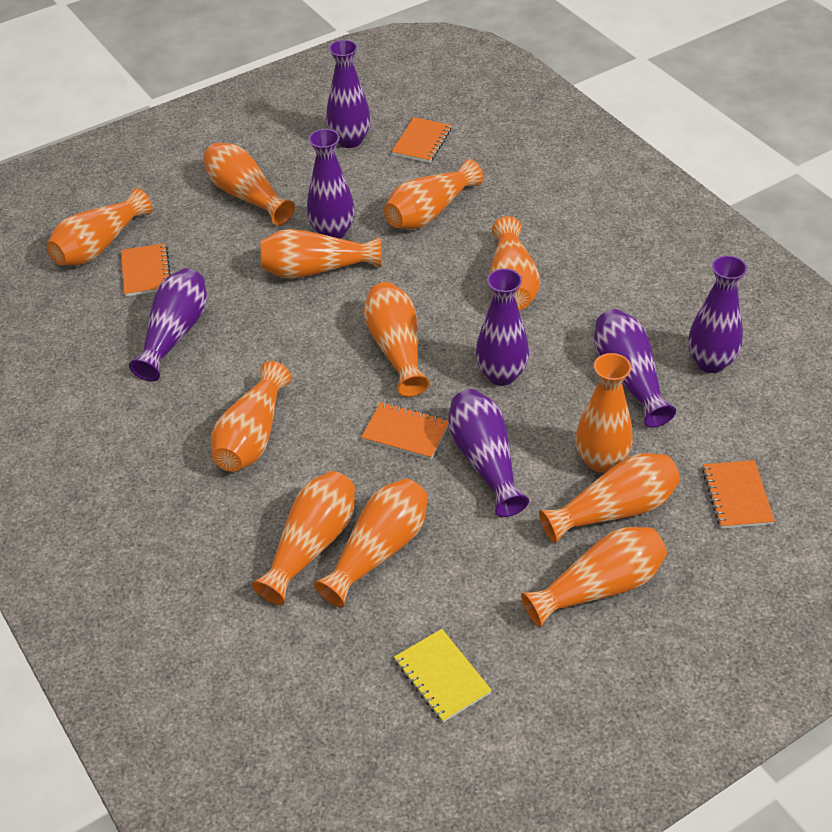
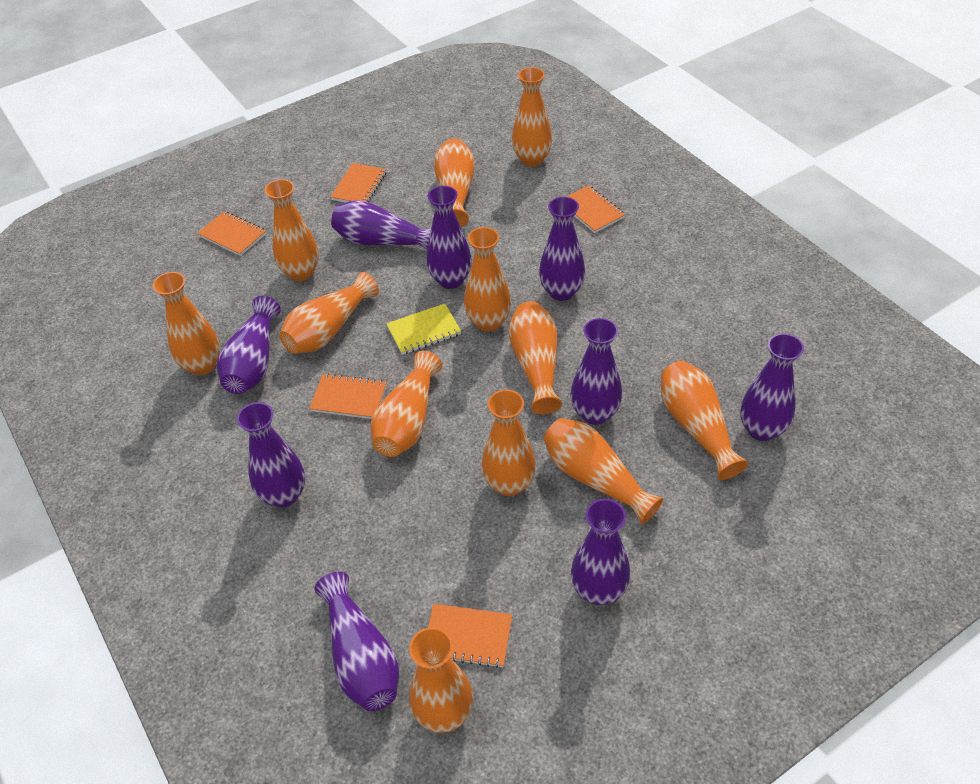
orange notebook: [121,243,171,296] [361,402,448,460] [392,117,451,163] [702,460,775,529] = 4 -> [197,211,267,256] [309,373,387,419] [331,163,386,202] [428,604,512,668] [566,185,625,233] = 5
purple vase: [129,268,207,381] [307,129,355,239] [326,40,371,148] [448,389,529,517] [476,268,529,386] [594,309,676,428] [688,256,747,373] = 7 -> [217,296,280,394] [237,402,305,508] [315,572,399,711] [331,200,431,250] [426,186,472,289] [539,197,585,301] [570,318,622,425] [571,499,630,605] [740,333,804,441] = 9

